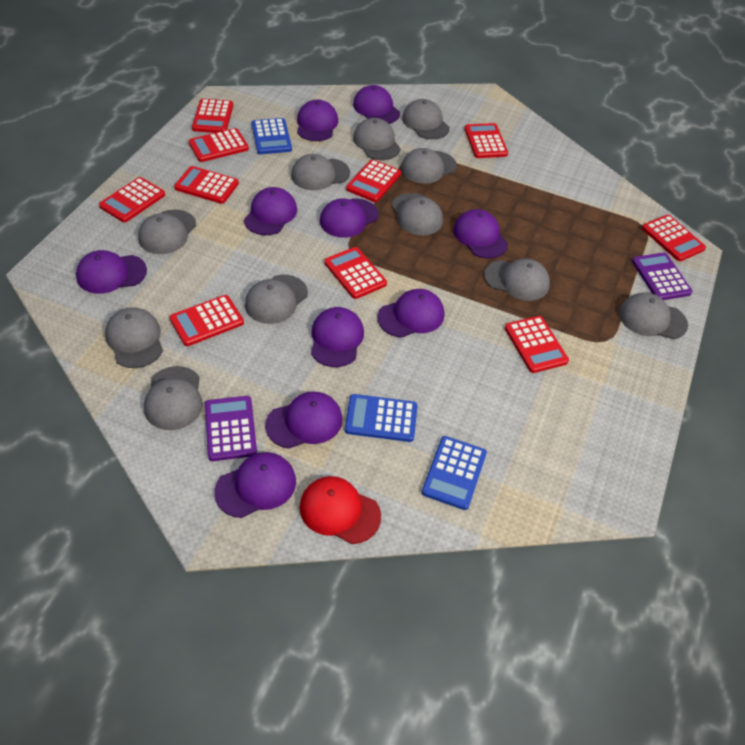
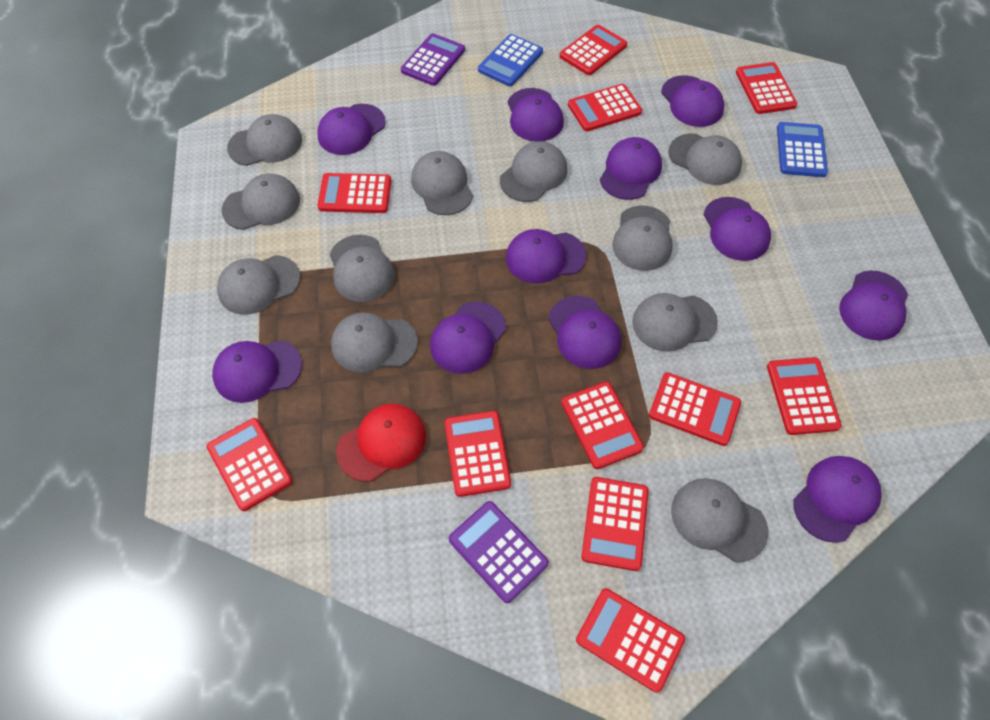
blue calculator: [252,118,292,154] [345,394,417,442] [422,436,487,510] = 3 -> [478,34,543,86] [777,122,828,177] = 2
purple cap: [76,250,147,294] [214,452,296,518] [244,187,297,235] [265,392,342,449] [297,99,338,141] [311,307,364,367] [320,198,378,238] [353,85,400,124] [377,289,444,338] [453,209,508,258] = 10 -> [212,340,302,403] [317,104,386,155] [430,302,506,374] [506,229,587,284] [508,88,564,142] [548,296,621,369] [600,137,662,200] [661,75,724,127] [703,197,771,261] [793,456,882,543] [839,270,908,341] = 11
red calculator: [99,177,165,223] [169,295,244,346] [174,166,239,204] [189,128,249,162] [192,99,233,133] [324,247,387,299] [346,159,401,202] [464,123,508,158] [505,316,569,373] [642,215,706,261] = 10 -> [207,418,292,511] [317,173,391,213] [444,411,511,497] [560,25,627,75] [561,382,644,469] [568,84,642,131] [576,588,685,693] [581,477,649,571] [649,372,741,446] [736,62,797,114] [767,357,842,435] = 11

